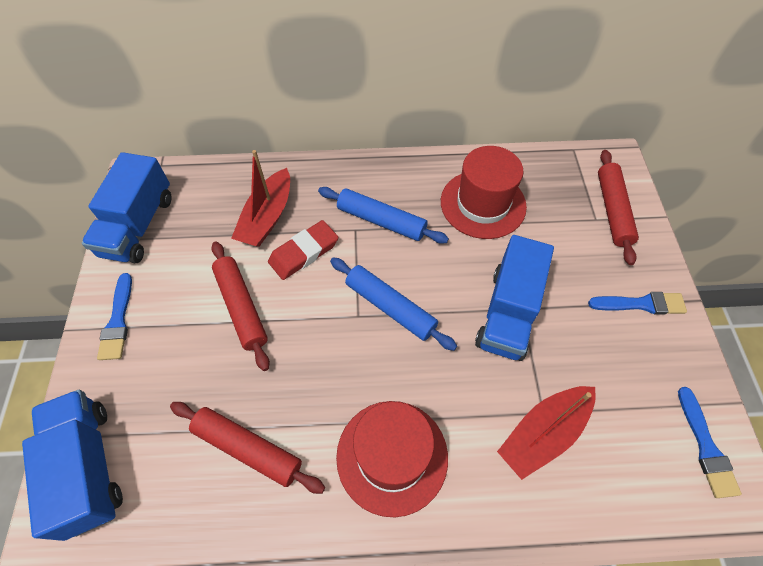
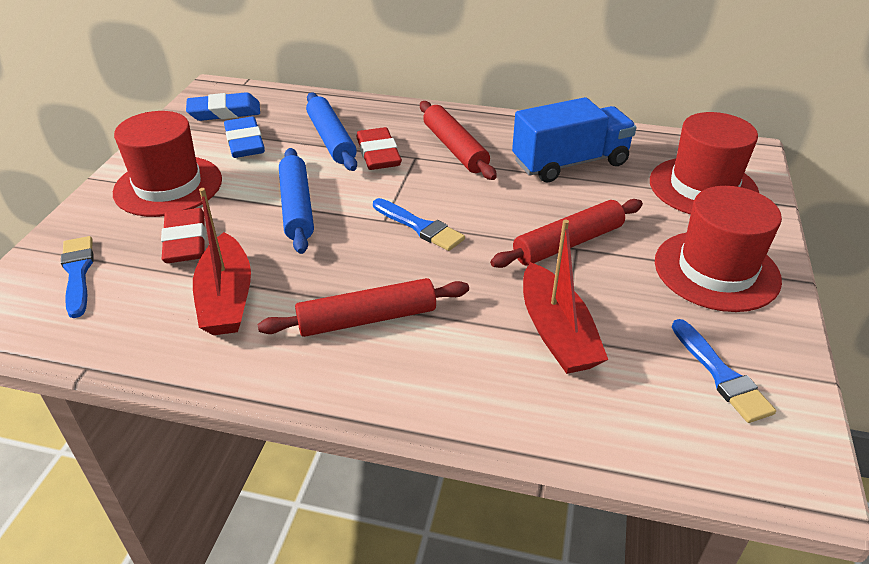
blue eraser: none = 0 -> [186,92,260,121] [224,116,265,158] = 2
blue truck: [22,390,123,541] [82,152,172,263] [475,235,554,361] = 3 -> [512,97,637,182] = 1
red eraser: [268,220,338,280] = 1 -> [161,208,206,263] [356,127,402,170] = 2
red hat: [336,401,448,517] [441,146,527,239] = 2 -> [113,111,222,217] [650,112,759,215] [655,186,782,312] = 3

